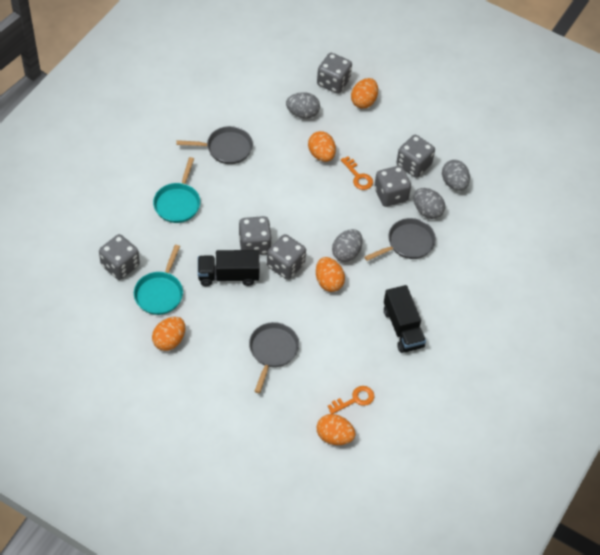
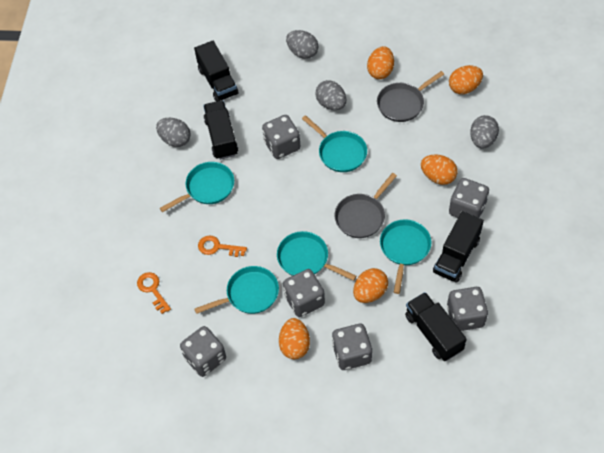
black truck: [198,250,260,286] [384,285,426,353] = 2 -> [194,41,238,101] [203,100,238,160] [405,292,467,361] [433,211,484,282] = 4
grey pan: [176,126,253,164] [249,322,299,393] [364,218,436,261] = 3 -> [334,173,397,238] [377,71,444,122] = 2
turquoise pan: [134,245,183,315] [153,157,200,223] = 2 -> [160,162,234,212] [194,266,279,314] [277,231,356,281] [302,115,367,172] [380,219,431,294] = 5

